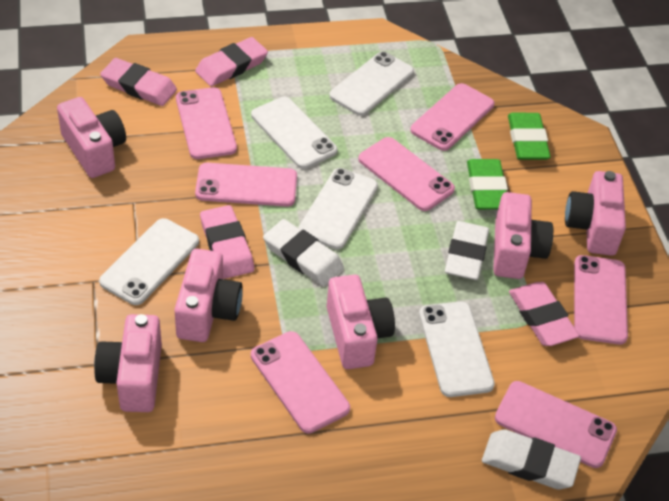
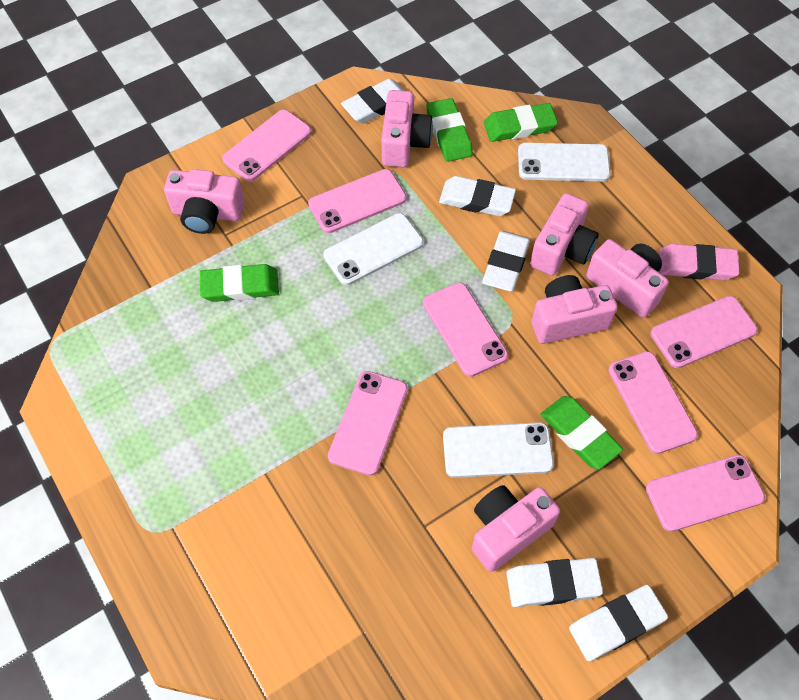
green eraser: [467,159,508,210] [508,113,551,160] = 2 -> [200,264,279,302] [427,98,473,162] [484,103,558,142] [540,396,623,469] = 4
pink eraser: [100,58,177,106] [195,37,268,86] [200,205,254,279] [509,282,579,346] = 4 -> [659,244,740,280] = 1
white eraser: [263,219,344,286] [445,221,489,280] [482,429,581,490] = 3 -> [341,78,405,124] [439,176,516,216] [482,231,530,292] [506,558,603,607] [569,585,668,661] = 5
white phone: [99,218,199,305] [251,97,338,169] [298,168,378,249] [329,51,414,116] [419,302,495,397] = 5 -> [323,213,423,285] [443,422,554,478] [518,143,611,181] = 3

